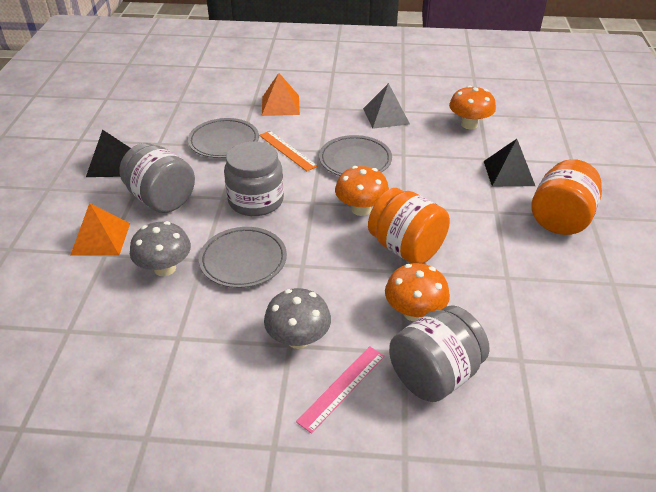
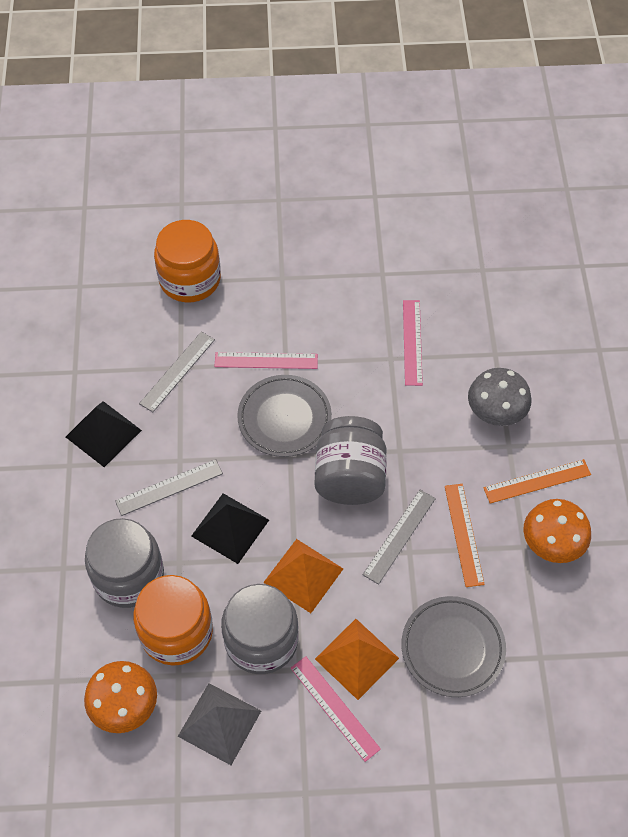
grey mushroom: [130,221,191,276] [264,288,331,349] = 2 -> [468,368,532,426] = 1
grey plate: [188,118,259,158] [199,227,287,288] [319,135,392,176] = 3 -> [237,375,332,457] [401,596,506,697] = 2
grey ruler: none = 0 -> [115,459,223,516] [139,332,215,412] [363,490,436,585] = 3
orange mushroom: [335,166,389,216] [385,263,450,321] [449,85,496,129] = 3 -> [84,661,157,733] [523,499,591,563] = 2
orange ruler: [259,131,318,171] = 1 -> [445,484,485,587] [483,459,591,503] = 2
pink ruler: [296,346,385,434] = 1 -> [214,352,318,369] [291,656,381,762] [403,300,423,386] = 3

